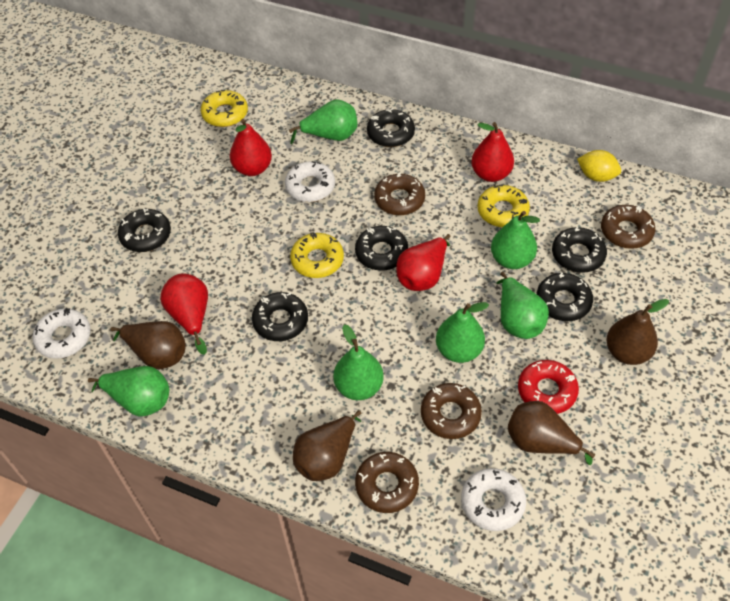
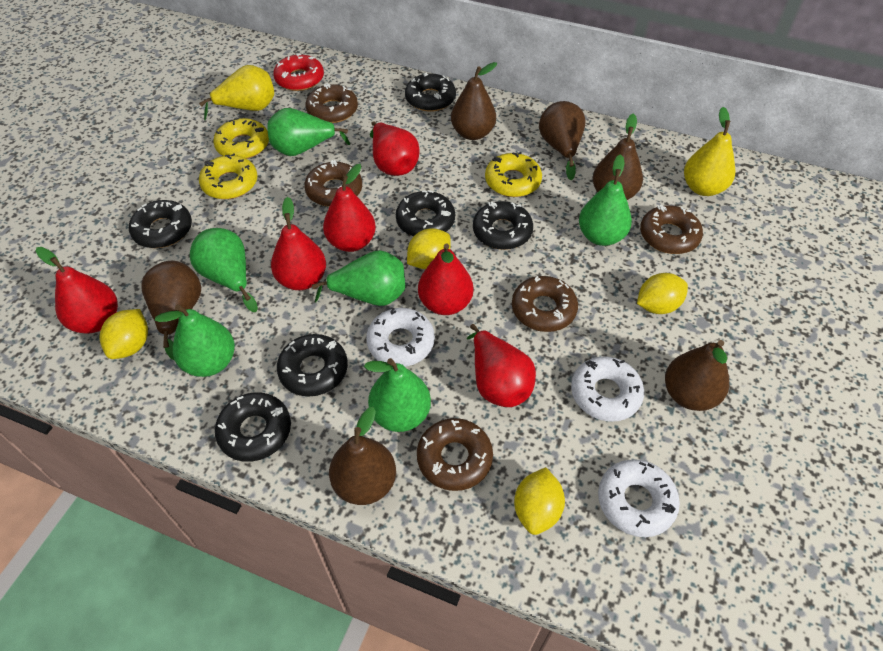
brown donut: [355,452,419,513] [374,173,425,215] [421,383,482,439] [601,205,655,249] = 4 -> [304,160,362,206] [305,83,358,123] [417,418,493,491] [512,276,578,332] [640,205,703,254] = 5
brown pear: [111,321,186,369] [293,410,361,481] [508,401,595,465] [606,299,669,365] = 4 -> [141,261,201,360] [329,407,396,505] [451,62,497,140] [539,101,586,180] [593,113,643,200] [665,340,729,411] = 6
red pear: [160,274,208,355] [230,119,272,176] [396,234,451,291] [471,122,514,182] = 4 -> [36,247,118,334] [271,197,326,290] [323,164,376,252] [370,121,420,176] [418,243,473,315] [467,324,536,407] = 6
yellow lemon: [577,150,621,182] = 1 -> [100,309,148,359] [407,228,451,269] [514,467,565,535] [637,273,688,314] = 4
yellow pear: none = 0 -> [199,65,274,120] [684,107,735,196] = 2

